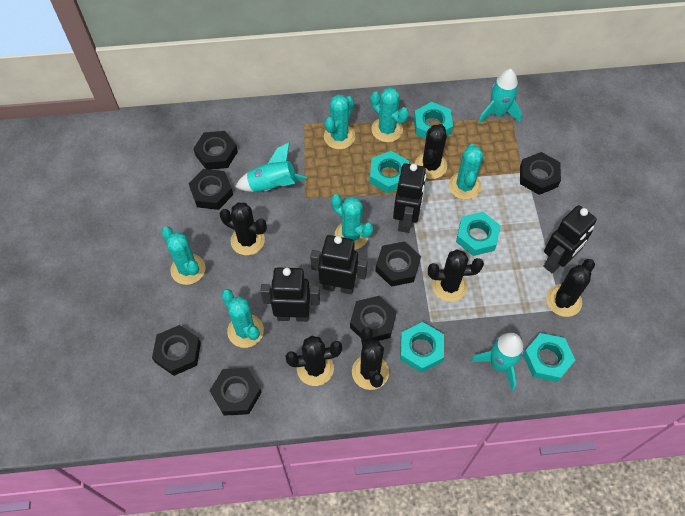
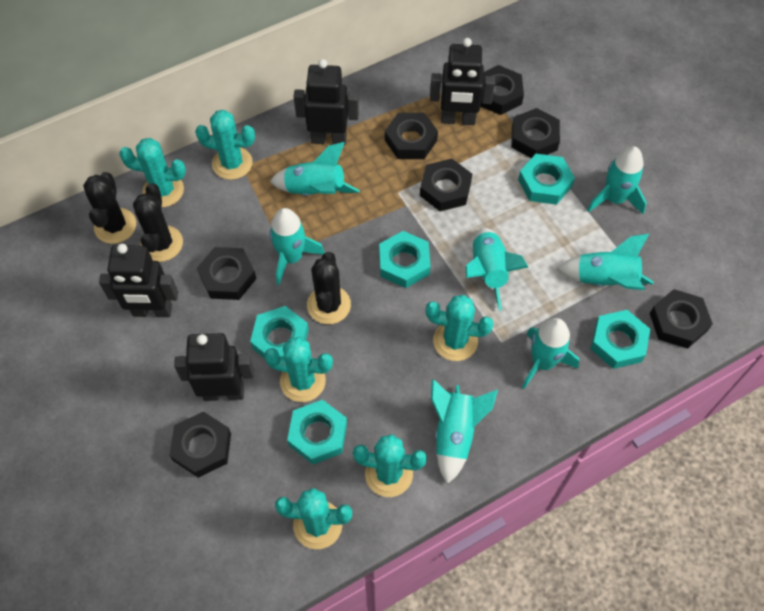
black cactus: [220,203,267,255] [286,336,342,386] [352,327,389,390] [415,124,447,179] [428,249,484,302] [546,259,595,317] = 6 -> [83,172,136,244] [133,183,183,262] [307,252,351,324] = 3
turquoise rocket: [235,142,307,192] [471,333,524,391] [478,69,522,124] = 3 -> [269,208,325,285] [270,142,360,196] [431,379,498,484] [466,228,528,311] [522,318,579,389] [557,233,654,290] [587,146,647,214] = 7

